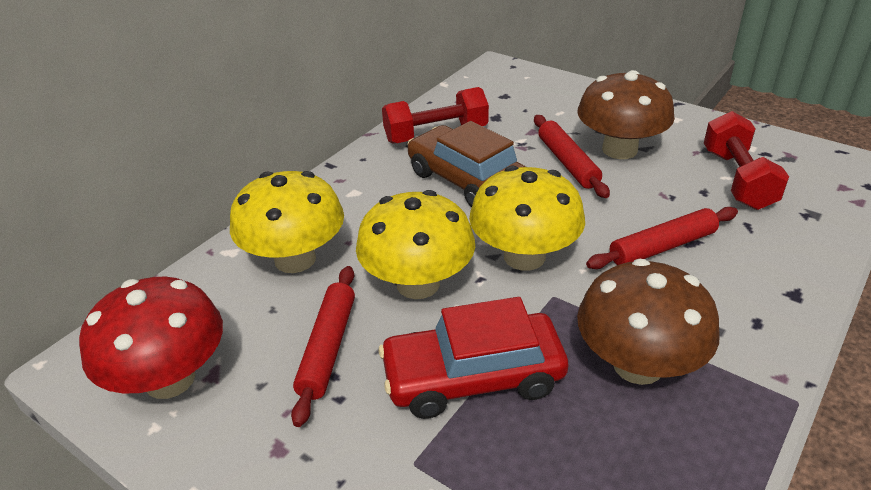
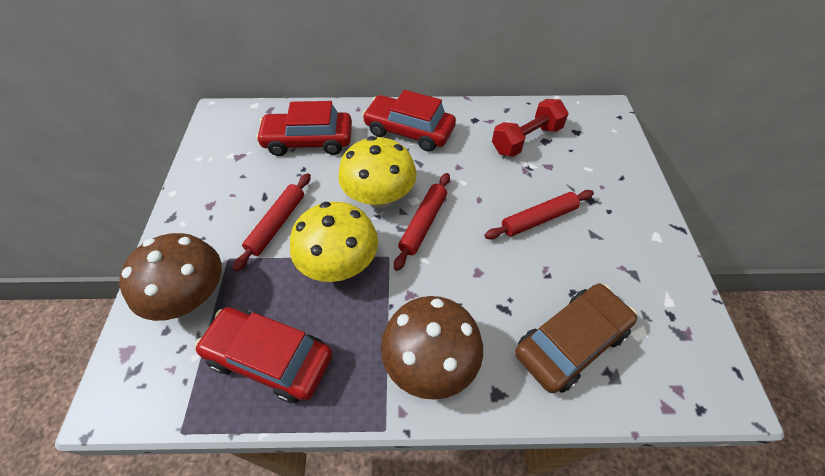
red car: [378,297,568,419] = 1 -> [195,307,332,403] [256,101,352,156] [362,90,456,152] = 3
red dumbbell: [382,87,489,143] [704,111,789,210] = 2 -> [492,99,568,157] = 1
red mushroom: [79,277,223,399] = 1 -> none = 0
yellow mushroom: [230,171,344,273] [356,190,475,299] [469,166,585,271] = 3 -> [290,202,378,282] [338,136,417,208] = 2

